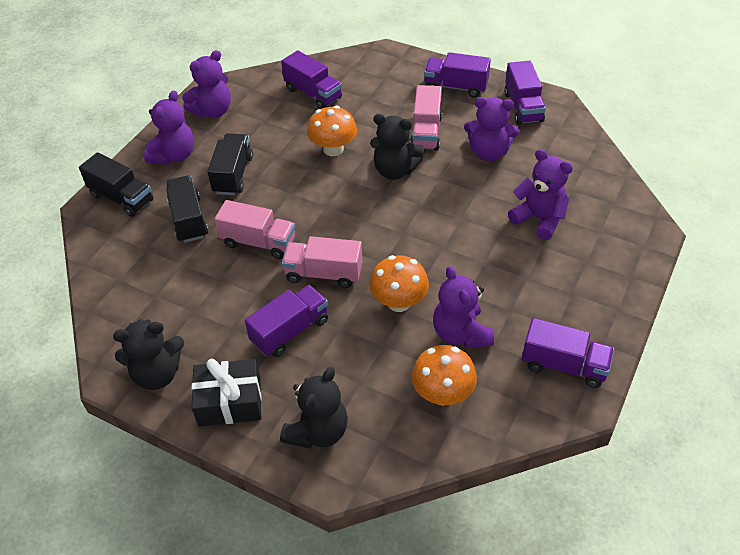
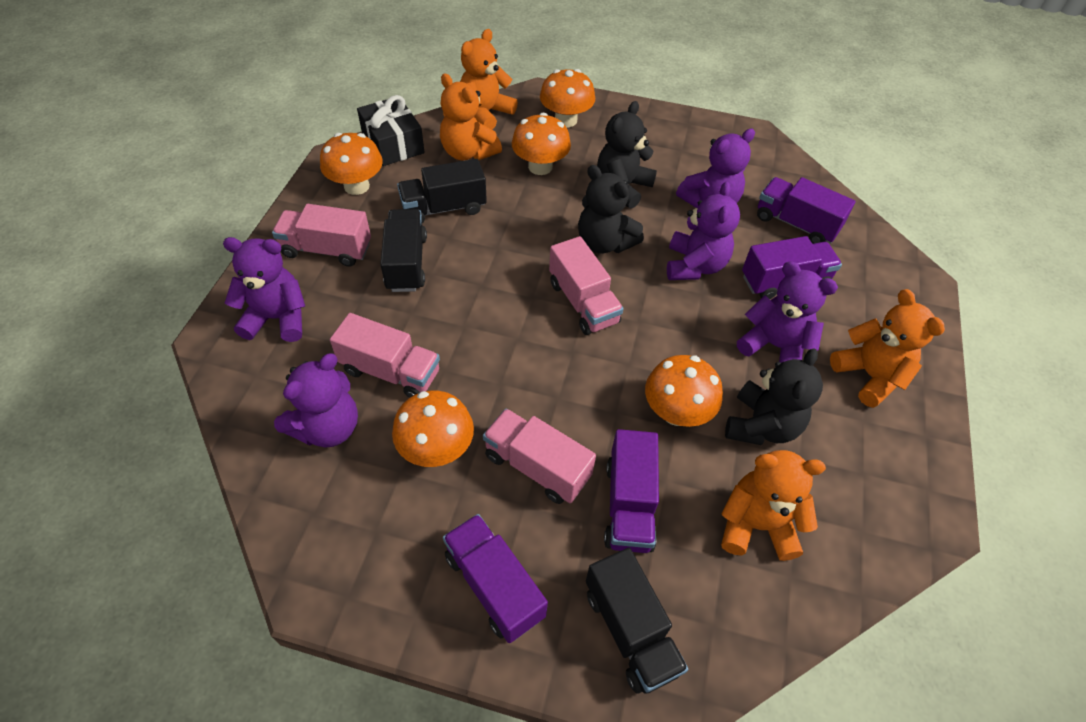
orange mushroom: [307,106,357,156] [370,255,429,312] [412,345,477,406] = 3 -> [320,133,383,195] [392,390,474,467] [512,113,571,175] [540,69,595,128] [645,355,723,427] = 5
orange teddy bear: none = 0 -> [440,74,502,160] [460,29,518,130] [721,450,826,561] [830,289,945,408] = 4
pink truck: [215,200,295,259] [282,236,363,288] [410,85,443,151] = 3 -> [272,204,371,267] [330,313,440,398] [483,409,596,504] [549,236,624,335] = 4
purple truck: [245,285,328,357] [281,50,342,109] [424,52,491,98] [504,61,546,125] [522,318,614,388] = 5 -> [443,514,548,643] [604,429,659,553] [742,236,842,299] [757,177,856,244] = 4

